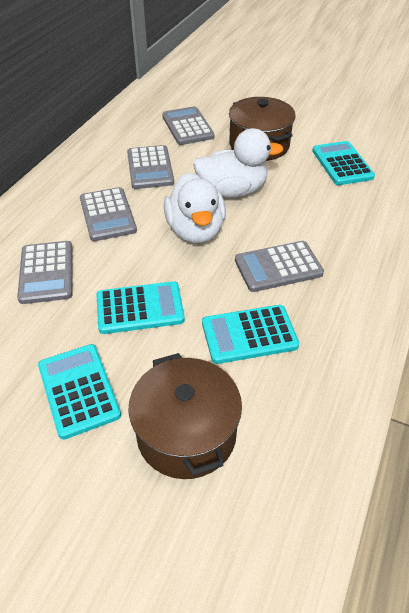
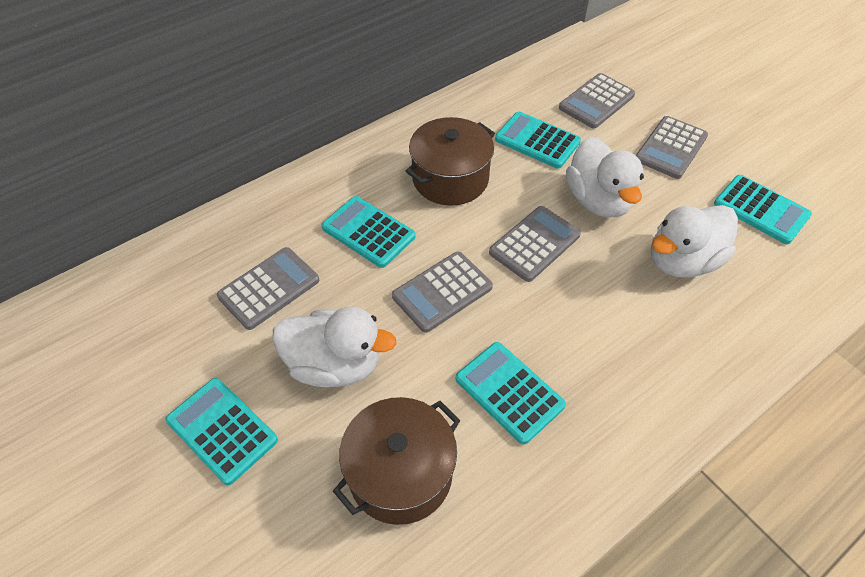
turquoise calculator: [38,344,121,440] [96,281,185,334] [202,305,299,364] [312,141,375,185] = 4 -> [166,378,278,485] [322,196,415,268] [456,342,566,445] [495,112,581,168] [714,175,812,244] = 5
white duck: [164,172,226,244] [193,128,284,198] = 2 -> [273,307,397,387] [566,137,644,218] [651,205,738,278] = 3

